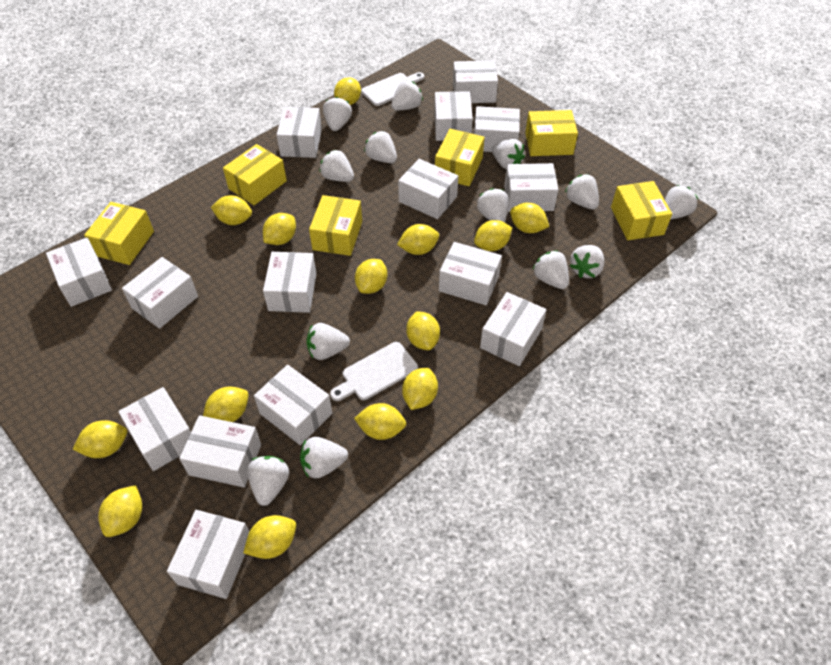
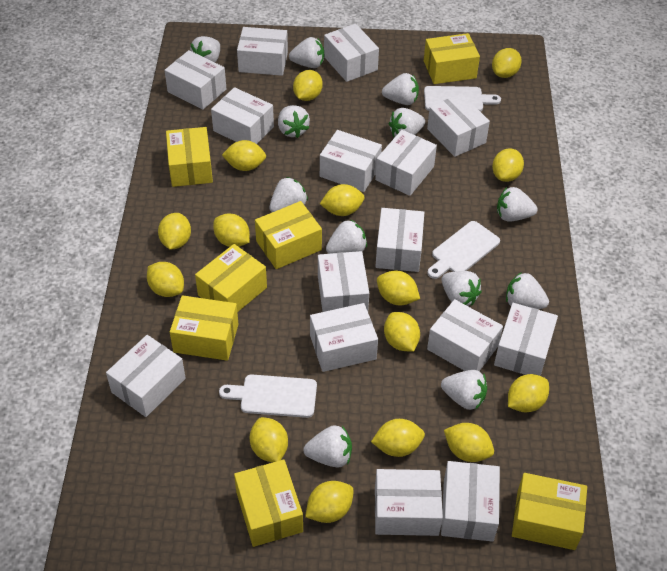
white cutting board: [330,342,418,401] [361,72,424,106] = 2 -> [219,374,317,418] [424,86,501,112] [427,221,500,279] = 3
white strawberry: [247,456,289,506] [300,437,348,478] [306,323,350,360] [319,150,354,182] [323,97,352,131] [364,131,397,163] [391,81,423,111] [477,188,509,222] [492,139,525,169] [532,250,569,289] [565,174,599,209] [570,245,605,278] [665,185,698,219] = 13 -> [190,36,220,62] [270,177,308,212] [278,105,310,138] [289,37,324,68] [303,425,352,467] [326,219,367,254] [382,73,419,105] [389,108,425,137] [441,370,487,410] [442,271,482,306] [497,187,538,221] [506,272,549,309] = 12
yellow box: [84,202,154,265] [223,144,287,205] [309,195,362,256] [435,129,485,186] [525,110,578,156] [611,181,672,240] = 6 -> [166,127,213,187] [170,295,238,361] [195,244,267,312] [234,460,303,547] [255,201,322,269] [424,33,480,84] [512,473,587,550] = 7
yellow lemon: [72,420,127,458] [98,485,142,537] [203,386,248,422] [211,195,252,225] [243,515,296,559] [263,213,296,245] [334,77,361,105] [354,403,406,440] [355,259,387,294] [397,224,439,255] [402,368,438,410] [406,311,440,350] [474,220,512,251] [510,203,549,233] = 14 -> [147,262,184,297] [158,213,191,249] [213,213,250,247] [222,140,266,171] [250,417,288,462] [293,70,323,101] [305,481,354,523] [320,184,365,216] [371,419,425,457] [377,271,420,306] [384,312,420,352] [444,423,494,462] [492,48,522,78] [492,148,524,182] [508,374,549,412] = 15

